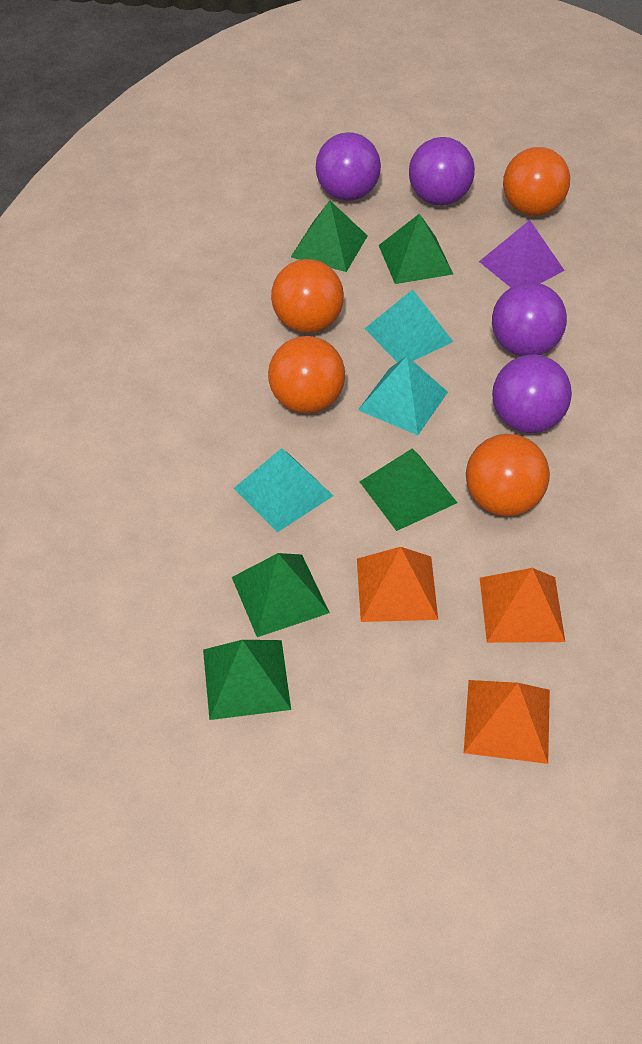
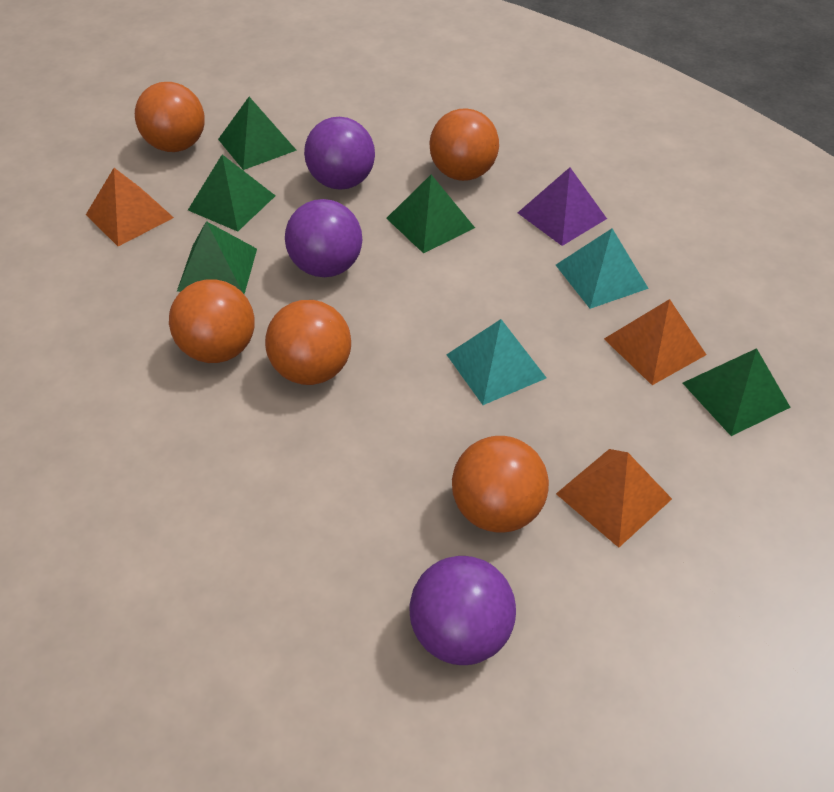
orange ball: [268,336,345,413] [271,259,344,333] [466,434,550,516] [503,147,570,216] = 4 -> [135,82,205,152] [169,280,255,363] [265,300,351,385] [429,108,499,181] [452,436,549,533] = 5
purple ball: [316,132,381,201] [409,137,475,205] [492,282,567,356] [492,355,572,433] = 4 -> [285,199,362,277] [304,117,375,190] [409,556,516,665] = 3
turquoise pyramid: [233,448,333,532] [358,356,448,435] [364,289,453,362] = 3 -> [446,319,546,405] [556,228,649,309] = 2

